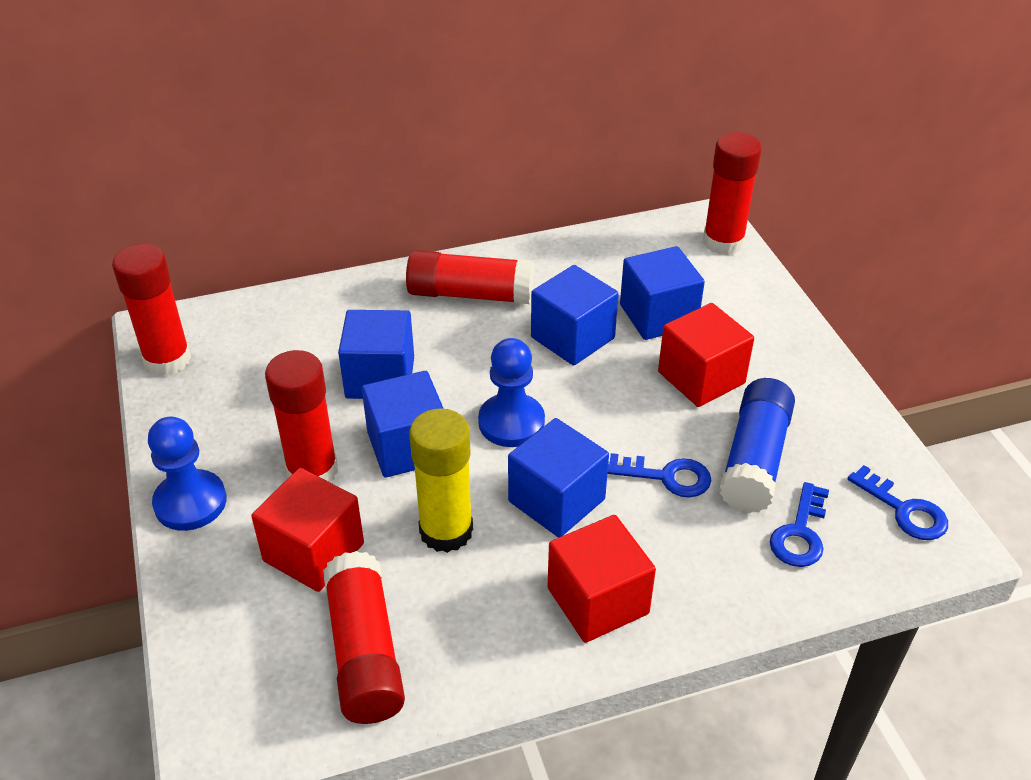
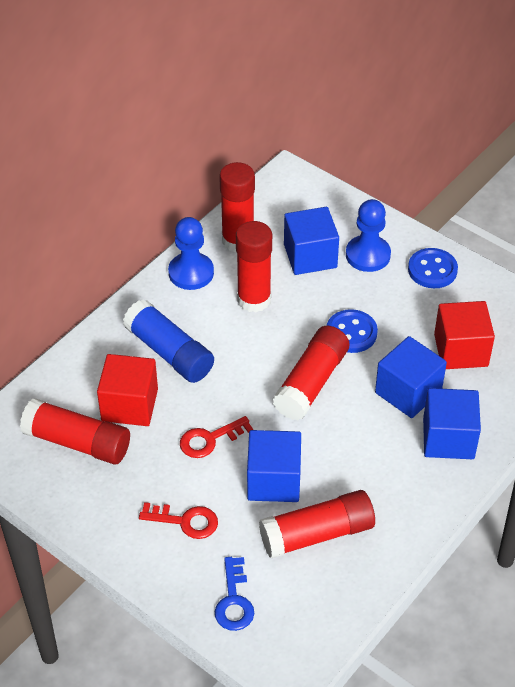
blue button: none = 0 -> [327,309,378,353] [408,248,458,288] = 2
blue cube: [338,310,414,399] [362,371,444,478] [508,418,609,537] [531,265,619,366] [620,246,705,340] = 5 -> [247,430,301,502] [284,207,339,275] [375,336,447,418] [423,388,481,459] = 4
blue key: [608,453,711,497] [770,482,829,567] [847,465,948,540] = 3 -> [215,557,254,631] = 1
red cube: [251,468,364,592] [547,515,656,643] [658,303,754,407] = 3 -> [97,354,158,426] [434,301,495,369] = 2
red key: none = 0 -> [139,502,218,539] [180,416,253,458] = 2
yellow glue stick: [409,408,473,553] = 1 -> none = 0

